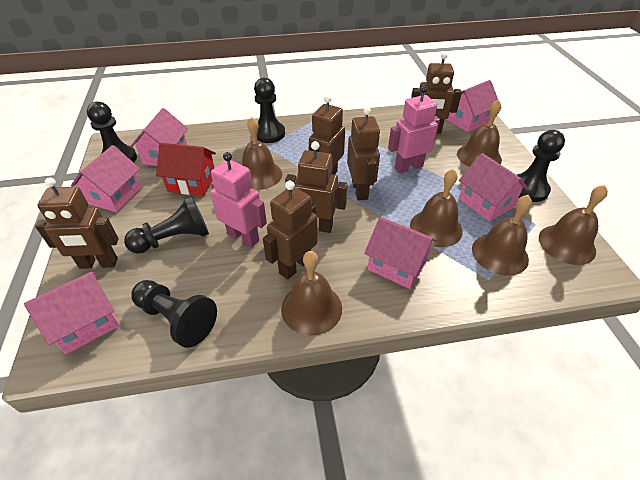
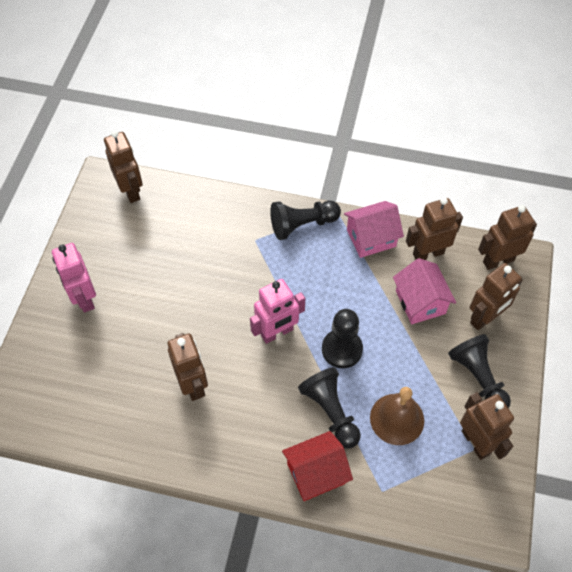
black pawn: [87,101,137,163] [124,195,209,254] [131,280,217,348] [254,78,285,143] [517,130,565,202] = 5 -> [270,201,341,240] [298,367,361,449] [322,309,363,368] [448,334,511,408] = 4
brown bell: [242,117,282,190] [281,251,342,336] [410,169,463,247] [457,99,502,167] [472,195,532,276] [539,185,608,265] = 6 -> [370,387,424,445] = 1
pink house: [24,272,119,354] [71,145,142,212] [130,108,188,166] [364,217,437,289] [446,80,498,132] [459,153,528,221] = 6 -> [344,201,404,258] [393,258,456,324] = 2

